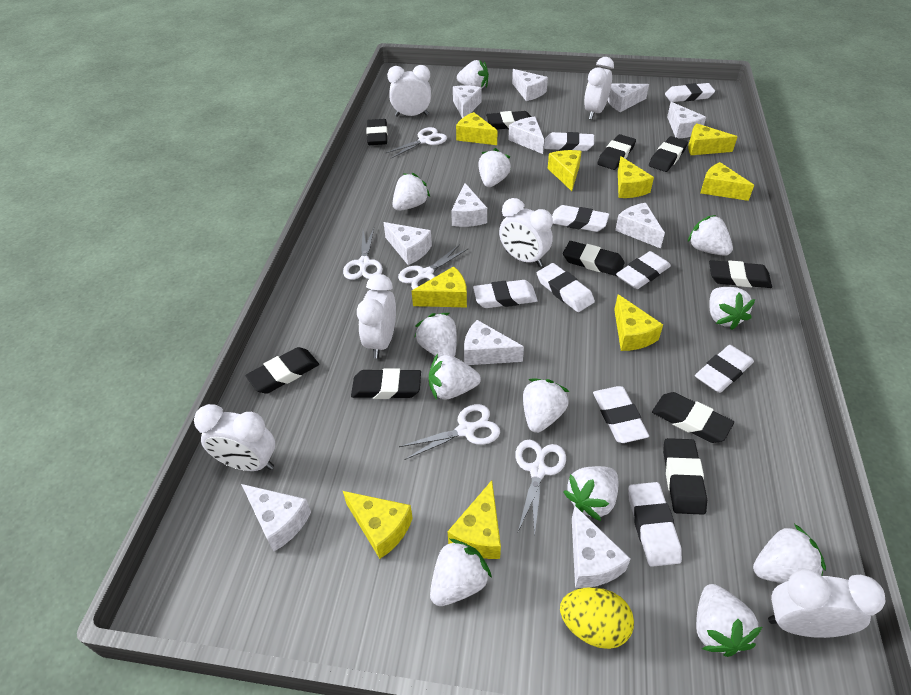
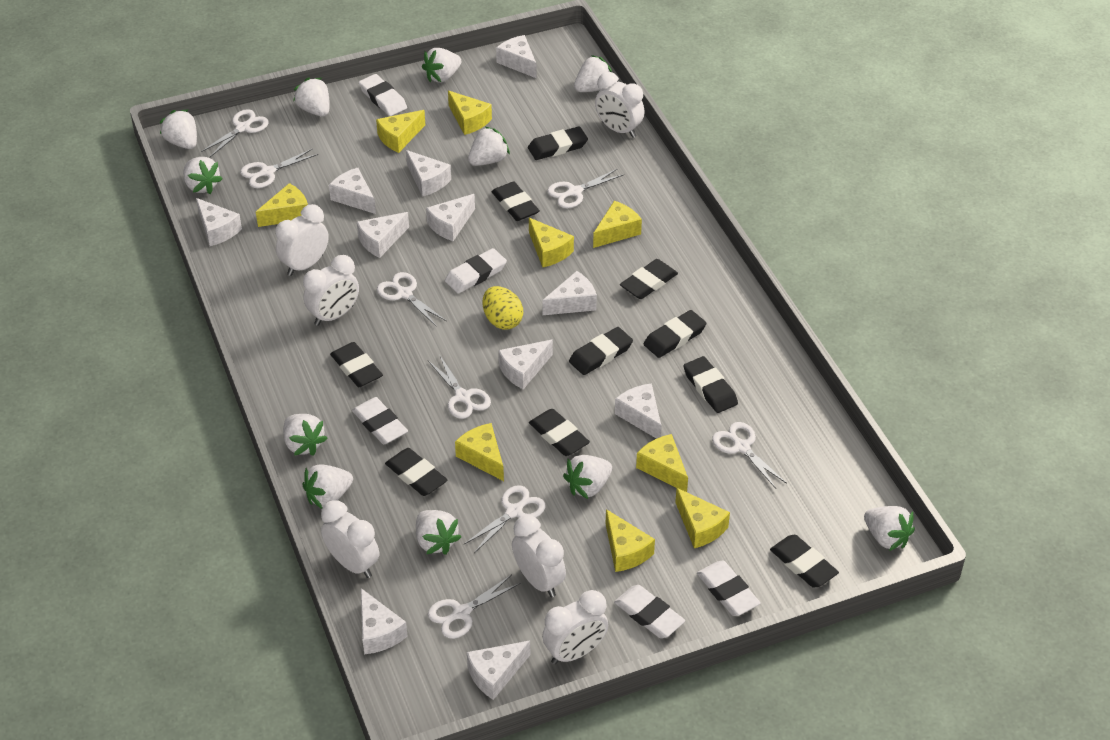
white eraser: [473,280,538,308] [537,263,595,312] [544,132,594,151] [552,205,609,232] [593,386,649,443] [616,251,671,289] [628,482,682,567] [665,83,715,102] [695,345,754,393] = 9 -> [352,397,408,444] [359,74,407,116] [445,248,507,293] [614,585,685,638] [697,561,761,616] = 5
white scissors: [343,228,383,280] [386,127,447,158] [398,244,468,289] [399,404,500,460] [515,440,566,537] = 5 -> [201,109,269,157] [240,148,318,188] [377,272,447,327] [428,354,491,419] [428,575,521,639] [464,485,545,553] [547,168,623,208] [712,422,787,489] = 8
white strawberry: [392,173,430,211] [415,313,457,358] [429,354,481,400] [430,539,492,606] [457,60,489,88] [478,148,511,187] [523,379,569,433] [563,466,618,521] [688,215,733,256] [696,584,762,657] [710,287,755,330] [753,524,826,583] = 12 -> [159,109,197,149] [183,157,222,194] [283,414,328,456] [293,77,330,117] [303,465,353,509] [416,510,461,555] [422,48,461,82] [468,126,510,166] [563,455,612,499] [574,55,612,92] [864,506,915,551] = 11

